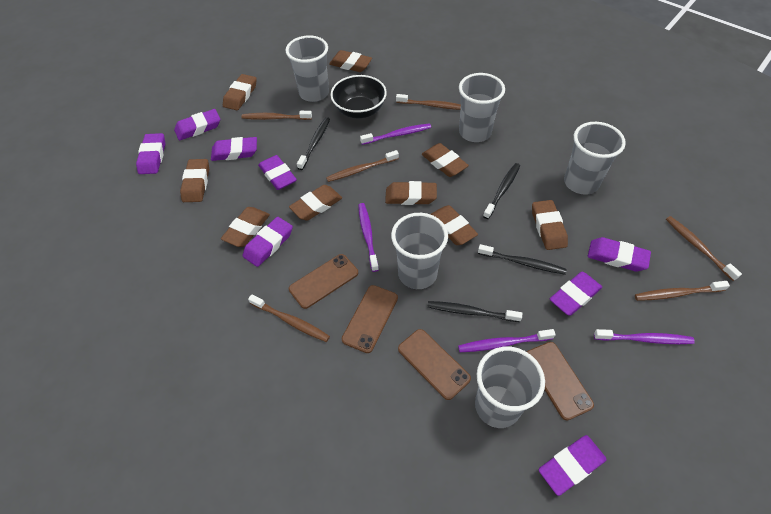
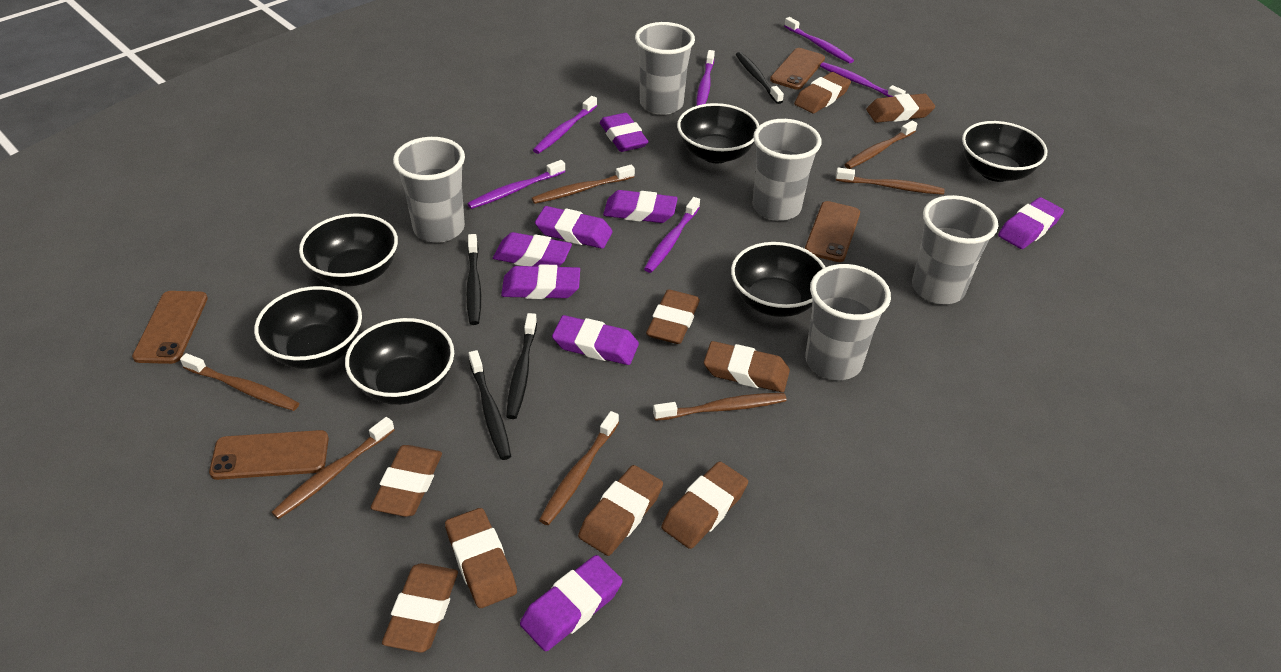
black bowl: [330,75,387,119] = 1 -> [254,286,362,369] [299,213,398,287] [345,318,454,405] [677,103,759,163] [731,242,825,317] [962,121,1047,182] = 6
brown toothbrush: [242,111,312,120] [248,294,330,342] [326,150,399,182] [396,94,461,110] [635,281,730,301] [666,216,742,281] = 6 -> [180,353,299,411] [271,417,394,519] [532,164,635,204] [539,411,619,525] [653,393,787,421] [836,167,945,195] [844,120,917,169] = 7
purple toothbrush: [358,203,379,272] [360,123,431,145] [458,329,556,352] [594,329,695,344] = 4 -> [467,160,565,209] [533,96,597,154] [644,197,700,273] [696,50,715,106] [784,17,854,63] [820,62,906,97] = 6

